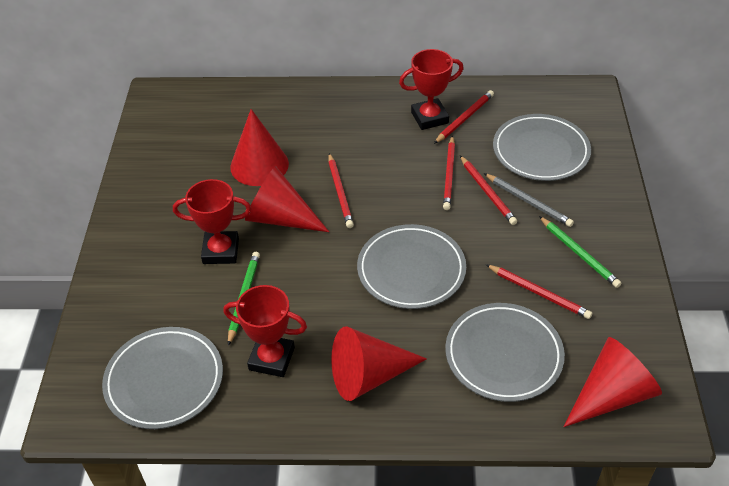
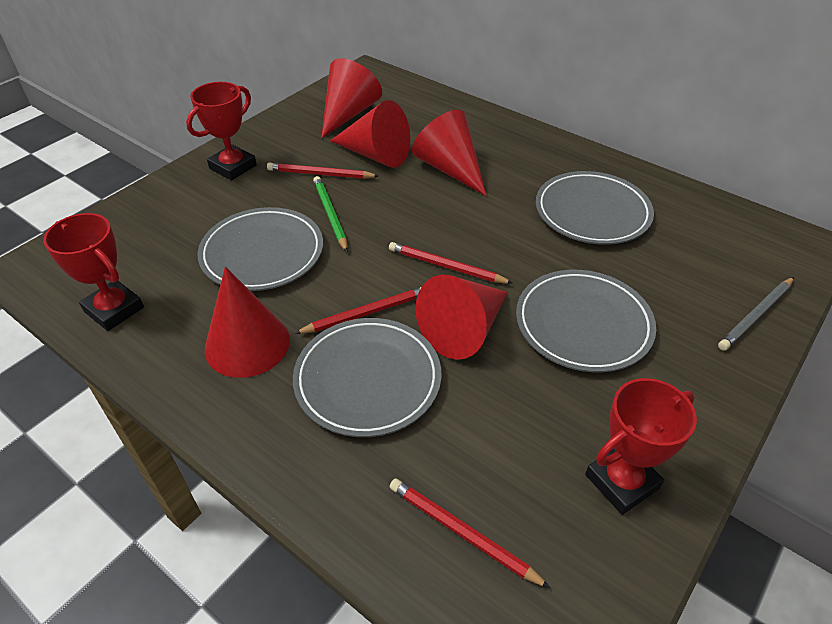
green pencil: [228,252,260,346] [539,216,622,288] = 2 -> [313,176,348,252] = 1
red cone: [230,109,289,186] [245,166,329,232] [331,327,427,401] [563,337,662,427] = 4 -> [205,267,290,378] [321,58,382,138] [330,100,410,168] [412,110,487,196] [415,275,508,360] = 5
red pencil: [328,153,354,228] [434,90,494,144] [443,136,455,210] [460,156,517,225] [486,264,592,319] = 5 -> [267,163,378,179] [294,287,421,334] [389,242,513,284] [390,478,550,588] = 4

